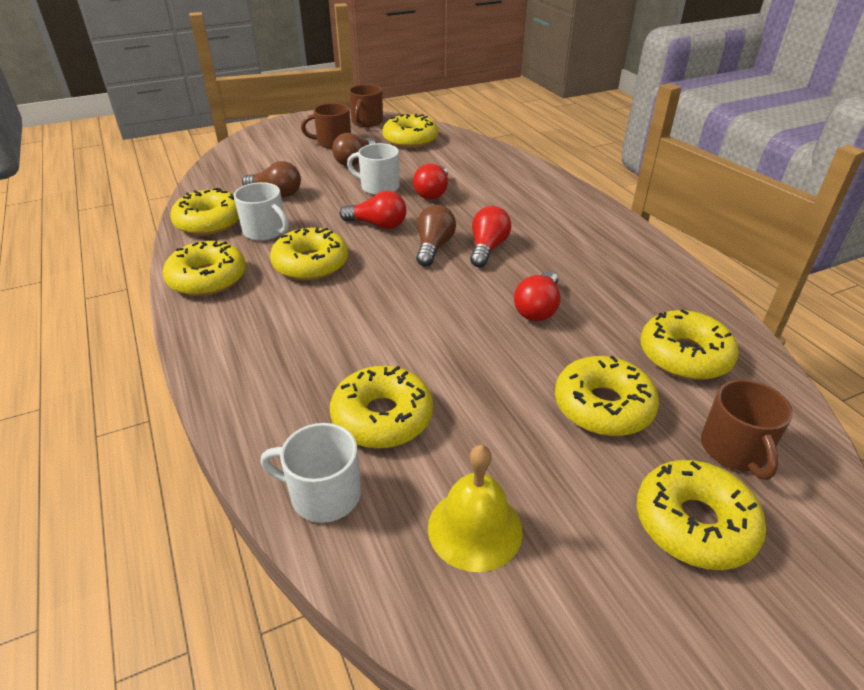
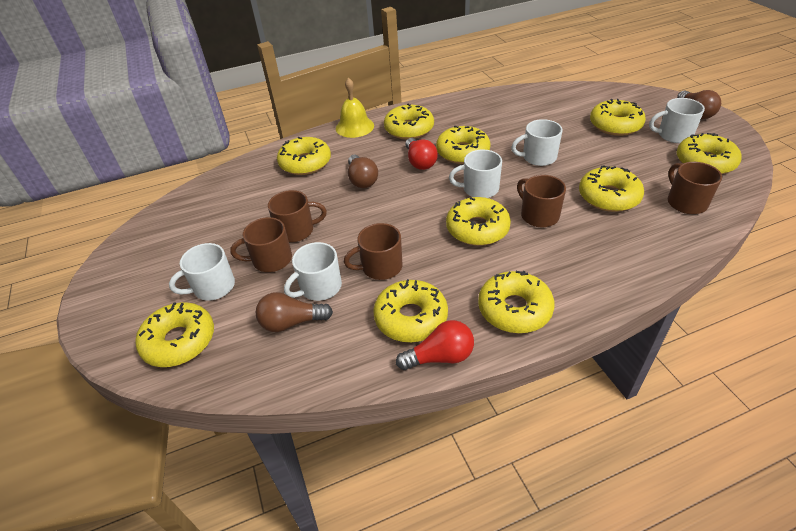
brown mug: [301,103,351,149] [349,84,383,127] [701,379,793,480] = 3 -> [230,217,292,272] [268,190,327,242] [344,223,402,280] [517,175,566,227] [668,162,722,214] = 5
red light bulb: [340,191,406,229] [413,164,448,200] [470,206,511,268] [514,271,560,321] = 4 -> [396,320,474,370] [405,138,438,170] = 2
white mug: [234,182,289,241] [261,423,361,523] [347,143,400,195] = 3 -> [169,243,235,301] [284,242,342,301] [449,150,502,198] [511,119,563,166] [649,98,705,143] = 5
yellow donut: [163,241,246,296] [171,188,239,236] [270,228,348,281] [330,366,433,449] [382,114,438,148] [555,356,659,436] [637,460,766,570] [641,309,739,380] = 8 -> [135,302,214,367] [277,137,331,175] [373,279,448,342] [384,104,434,139] [436,126,491,164] [446,197,511,246] [478,271,555,333] [579,165,644,212] [590,99,646,136] [677,133,742,174] = 10

